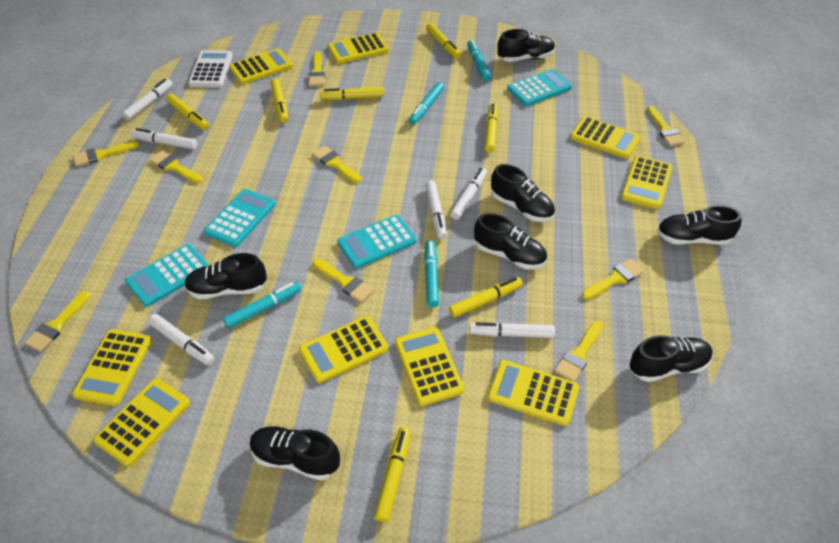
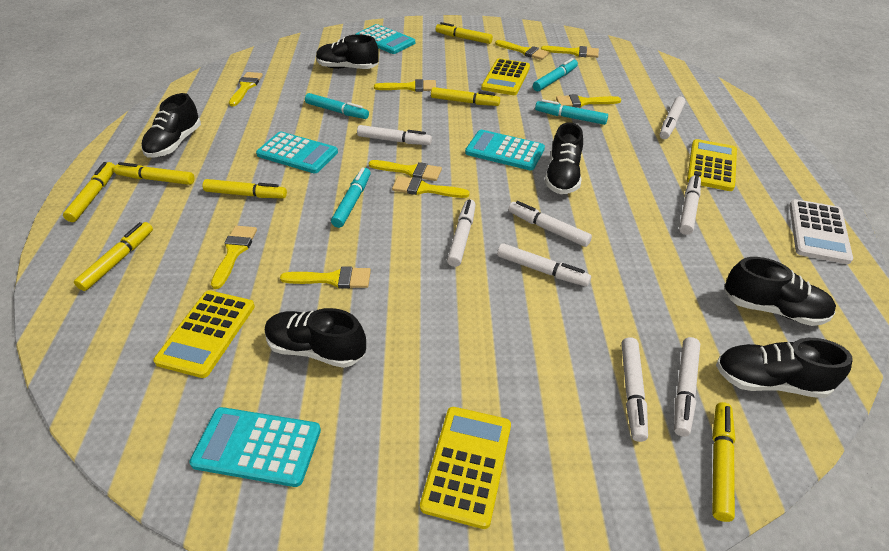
black shoe: [184,253,267,299] [250,426,340,480] [474,213,547,269] [491,164,555,222] [497,29,555,62] [630,335,713,382] [657,205,741,245] = 7 -> [141,93,201,158] [265,308,366,368] [316,34,379,69] [545,122,583,194] [716,338,853,398] [725,257,836,326] = 6
white marker: [122,79,173,120] [132,128,197,149] [148,314,215,365] [425,181,447,239] [450,167,487,220] [469,322,555,338] = 6 -> [357,125,432,145] [447,199,475,267] [497,243,591,286] [508,201,592,247] [622,337,648,442] [660,96,685,139] [674,337,700,437] [679,175,701,235] = 8
yellow calculator: [72,329,152,406] [93,378,190,467] [229,49,293,84] [299,316,389,383] [328,33,389,64] [395,327,464,406] [487,360,579,426] [570,116,641,159] [621,155,673,209] = 9 -> [153,290,255,378] [420,407,511,529] [481,58,530,95] [687,139,737,191] = 4

